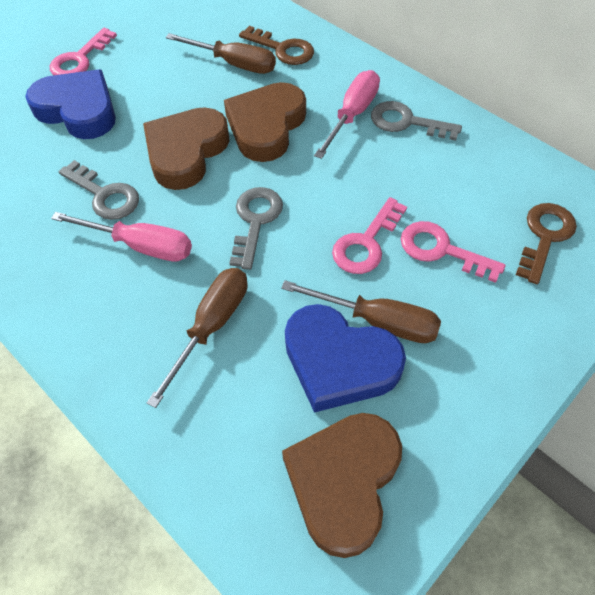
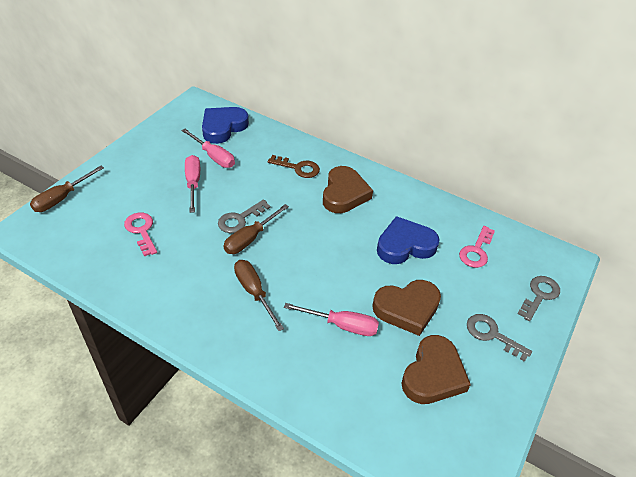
brown key: [239,26,314,65] [516,203,577,284] = 2 -> [267,155,320,178] = 1
pink key: [50,28,117,75] [332,197,407,274] [401,221,506,283] = 3 -> [124,212,157,256] [459,226,495,268] = 2
pink screwdriver: [51,212,192,262] [314,70,380,159] = 2 -> [181,129,235,168] [185,155,200,213] [284,303,379,336] = 3

